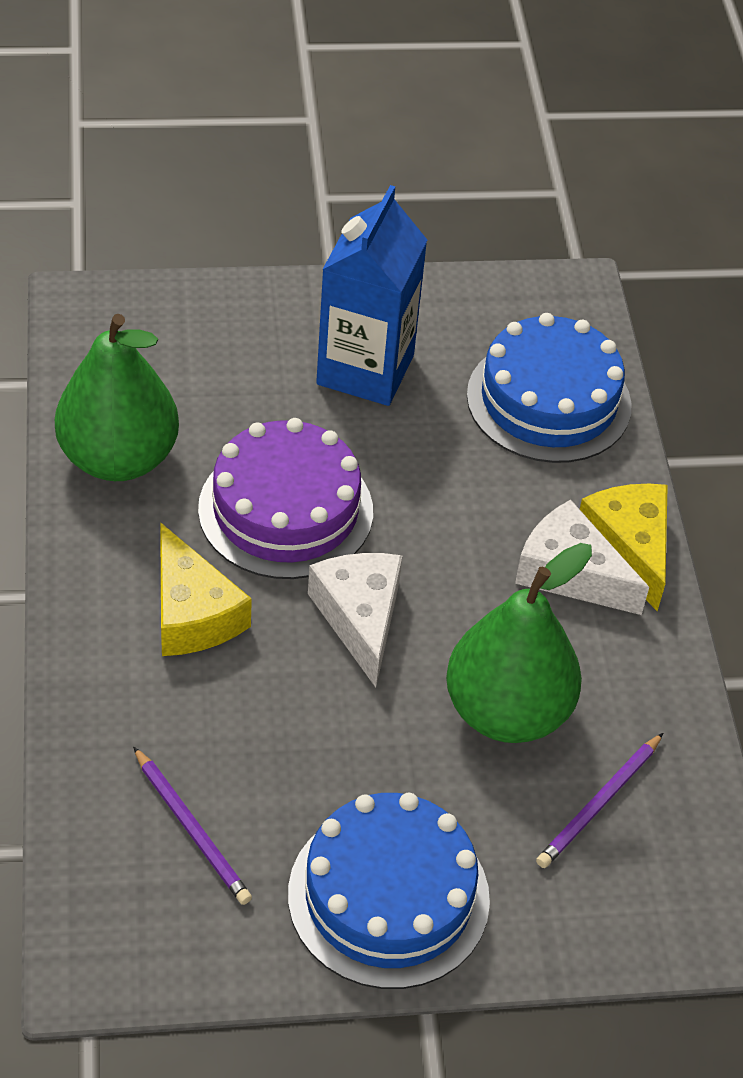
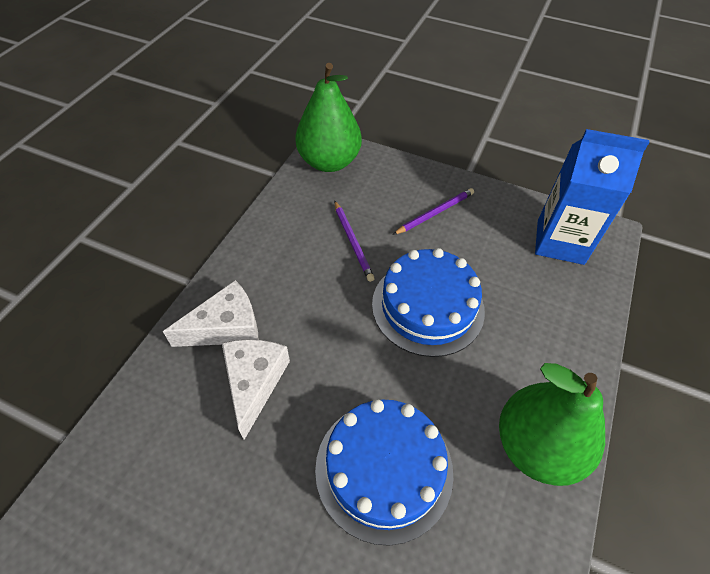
purple cake: [198,418,373,579] = 1 -> none = 0
yellow cheese: [160,522,252,656] [580,484,668,612] = 2 -> none = 0

